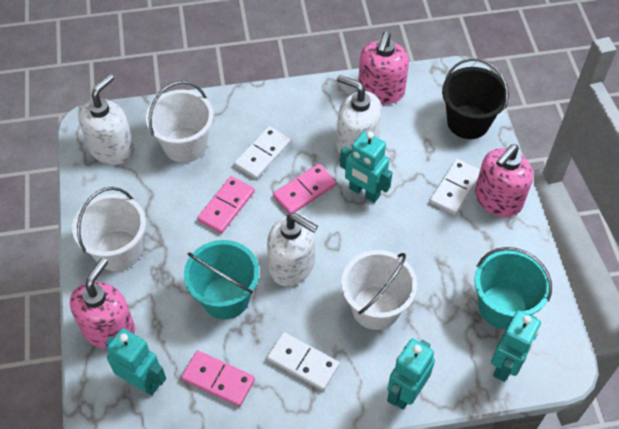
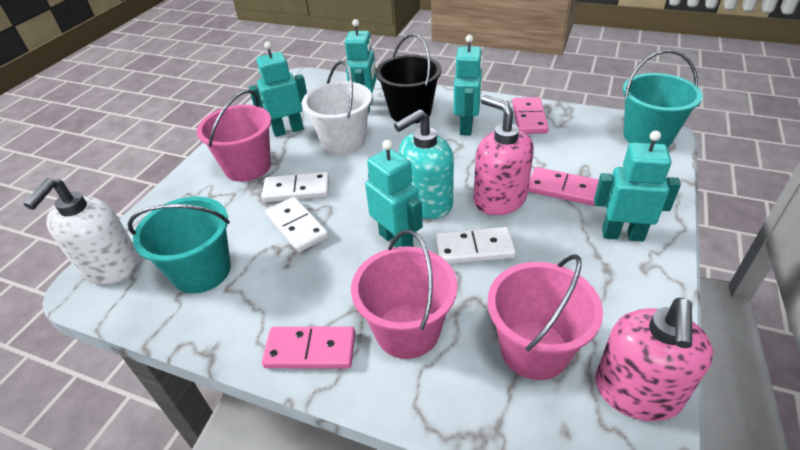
pink bucket: none = 0 -> [197,89,271,182] [351,230,457,359] [487,254,603,380] = 3
pink soap dispenser: [70,258,135,349] [358,32,409,104] [475,144,533,217] = 3 -> [474,95,534,215] [595,298,713,421] = 2
turquoise robot: [105,328,166,395] [340,131,392,203] [387,339,435,409] [491,310,541,382] = 4 -> [249,41,307,137] [345,19,377,114] [365,140,423,247] [454,35,483,136] [594,131,681,242] = 5
turquoise soap dispenser: none = 0 -> [394,109,454,219] = 1
white bucket: [72,187,146,271] [146,81,214,163] [341,250,417,330] = 3 -> [302,61,372,155] = 1
white soap dispenser: [78,74,135,165] [267,213,318,286] [337,75,382,153] = 3 -> [24,178,140,285] = 1

